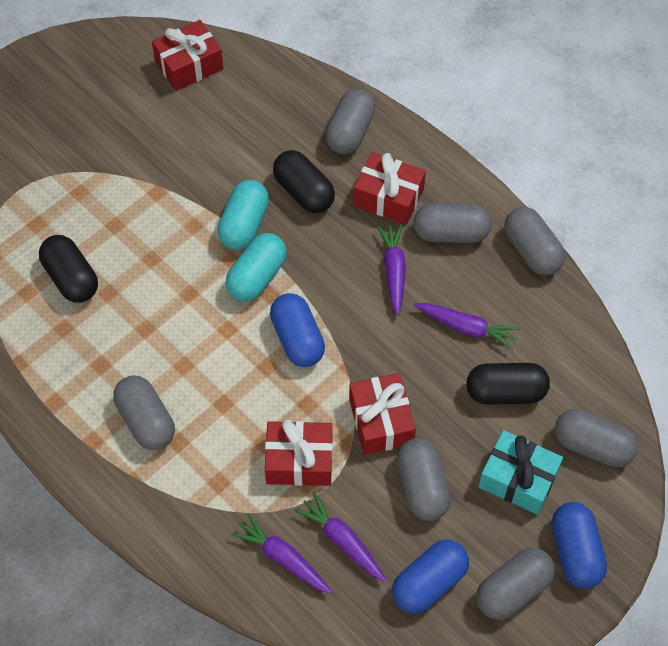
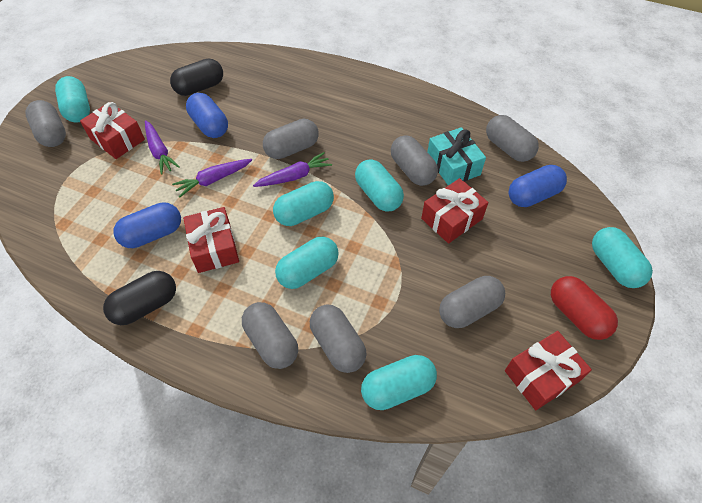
black capsule: [39,235,98,303] [273,150,335,213] [466,363,550,404] = 3 -> [103,271,176,325] [170,58,223,96] = 2
purple carrot: [231,513,332,594] [294,492,387,582] [377,223,406,315] [414,303,520,350] = 4 -> [145,120,180,175] [172,159,252,197] [253,152,332,187] = 3
red capsule: none = 0 -> [551,276,618,340] = 1
turquoise capsule: [217,180,269,250] [226,233,287,302] = 2 -> [55,76,90,123] [273,181,334,226] [275,237,339,289] [355,159,404,212] [361,355,437,410] [592,227,653,288] = 6

